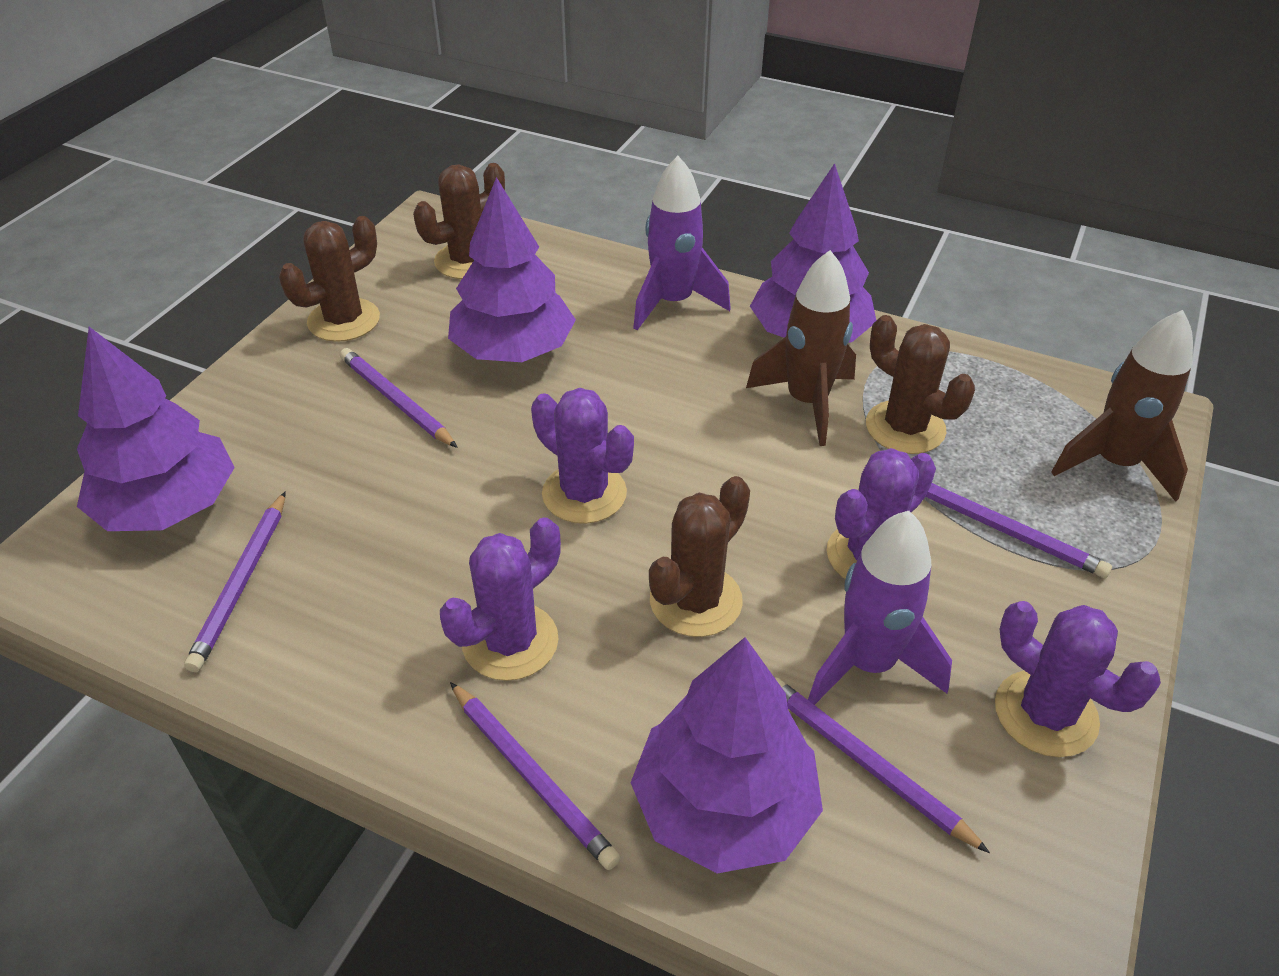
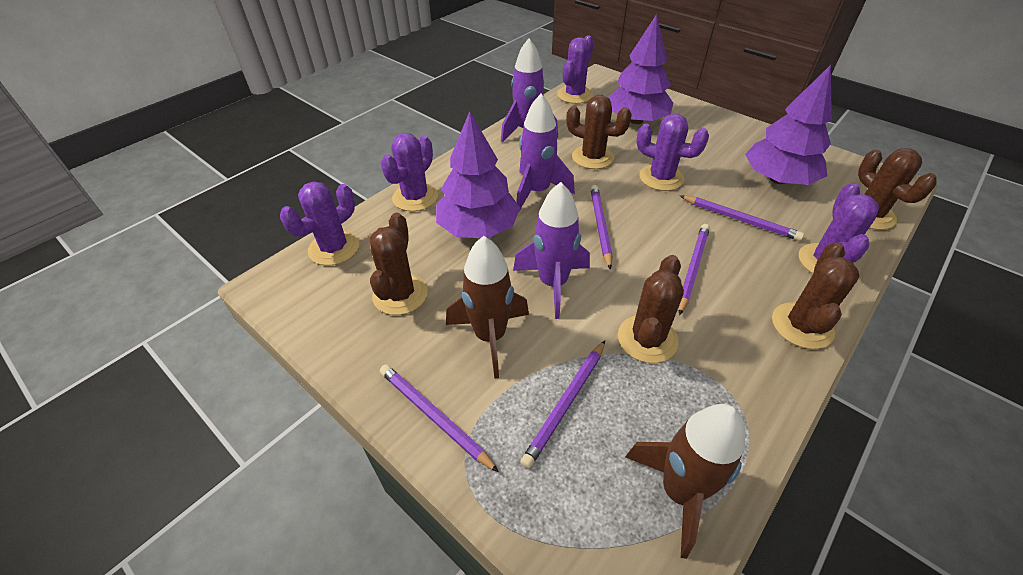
brown cactus: [279,216,380,342] [413,163,505,279] [649,476,750,637] [866,315,975,454] = 4 -> [370,213,428,315] [566,95,632,169] [618,255,684,363] [772,242,860,349] [858,148,937,230] = 5
purple cactus: [440,517,561,681] [531,388,634,524] [827,448,936,579] [995,601,1161,757] = 4 -> [280,182,359,265] [381,133,438,211] [557,35,594,104] [636,114,709,191] [799,183,879,274] = 5
purple rocket: [633,156,731,330] [808,511,952,705] = 2 -> [501,38,558,142] [513,182,590,319] [516,94,575,213] = 3
purple tree: [77,327,235,531] [448,177,576,362] [631,637,823,873] [750,163,876,343] = 4 -> [436,111,520,238] [608,14,673,124] [745,65,832,185] = 3

